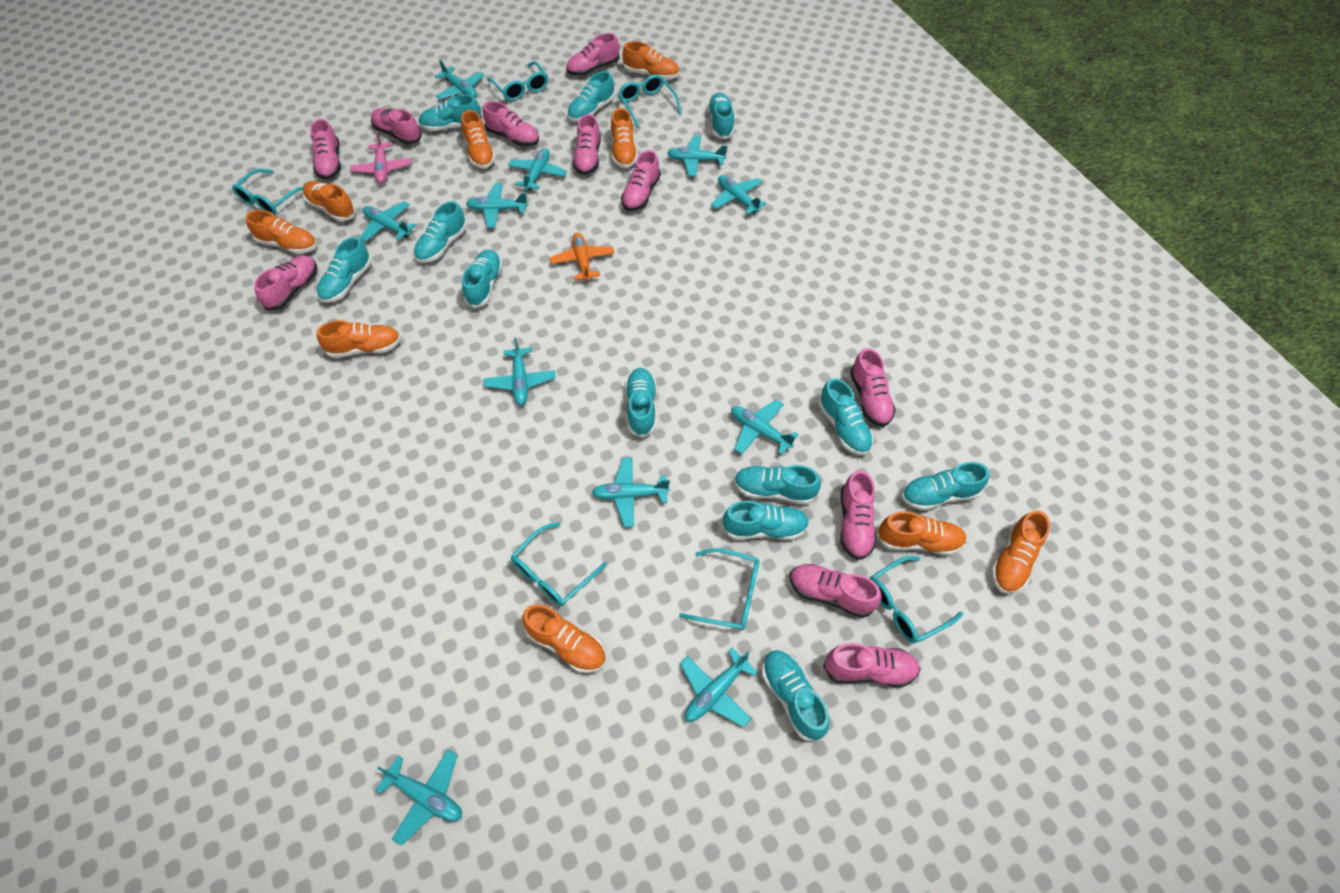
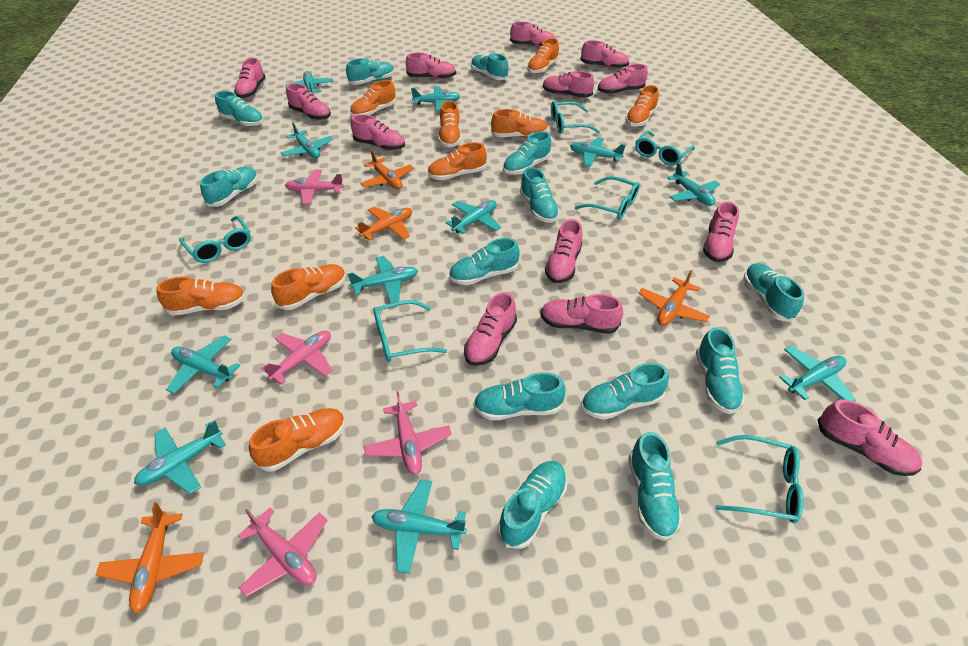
orange plane: [549,232,614,281] = 1 -> [96,502,204,613] [355,207,412,241] [360,150,414,189] [638,270,710,326] = 4
pink plane: [350,132,411,184] = 1 -> [238,508,327,597] [261,331,333,385] [285,170,344,204] [364,391,452,475] = 4
pink shoe: [254,255,317,310] [310,119,341,180] [371,108,422,144] [483,101,539,146] [566,33,619,76] [572,114,601,175] [621,150,661,211] [790,564,881,618] [823,643,921,687] [840,470,876,560] [850,348,896,427] = 11 -> [234,58,266,98] [286,83,331,120] [351,114,405,150] [406,53,456,79] [464,292,517,366] [510,22,555,47] [540,294,623,334] [543,71,594,98] [545,219,582,283] [580,40,629,69] [598,64,648,94] [703,201,739,262] [818,400,922,476] = 13
turquoise shoe: [317,237,372,303] [414,201,467,263] [418,95,482,131] [462,250,503,308] [567,71,615,122] [625,368,656,438] [707,92,734,139] [722,501,809,540] [734,465,821,505] [762,650,830,741] [818,378,873,455] [901,462,989,511] = 12 -> [200,167,258,207] [215,91,264,126] [346,58,394,85] [449,238,520,285] [471,53,509,80] [473,372,566,420] [498,461,567,549] [503,131,551,175] [520,167,560,223] [581,363,669,420] [628,432,682,541] [696,327,745,414] [744,263,804,322] = 13

